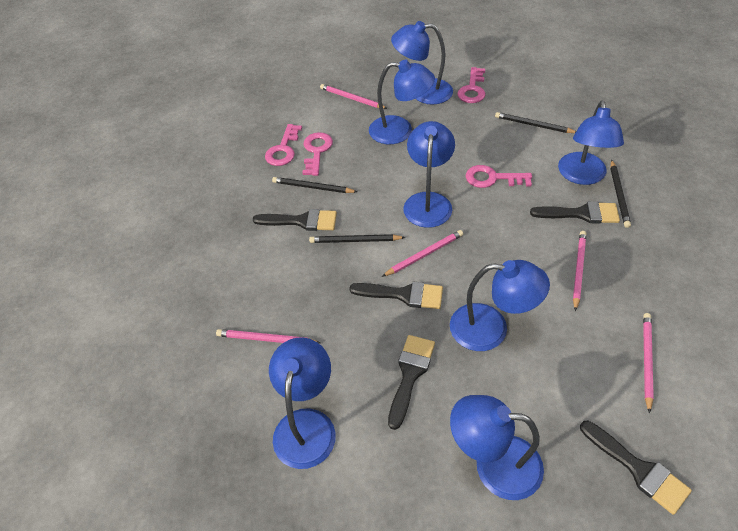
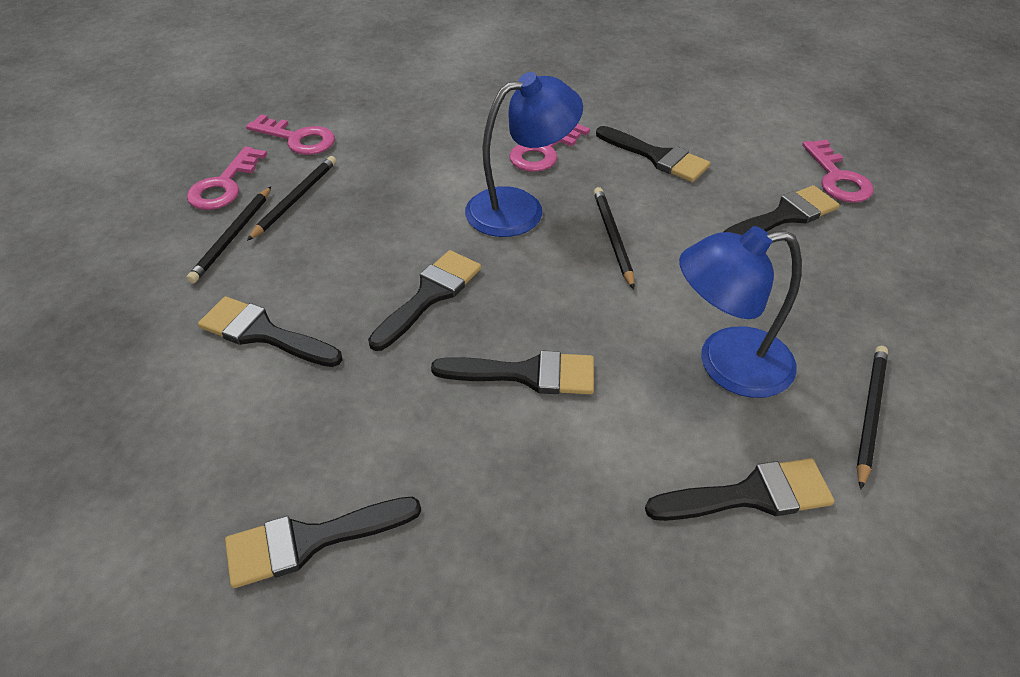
black brush: [253,209,337,231] [349,282,443,309] [388,335,435,430] [530,201,620,224] [580,421,692,515] = 5 -> [198,296,342,367] [225,497,421,588] [368,250,481,351] [431,350,594,394] [596,126,710,182] [645,458,835,521] [723,185,840,235] = 7
blue lamp: [269,337,336,469] [369,60,435,144] [391,21,453,105] [403,121,455,228] [450,260,550,351] [450,395,544,500] [558,100,624,185] = 7 -> [465,72,583,237] [679,226,802,398] = 2
pink pencil: [216,329,321,344] [320,84,387,109] [382,230,463,277] [573,231,586,311] [643,313,654,414] = 5 -> none = 0

